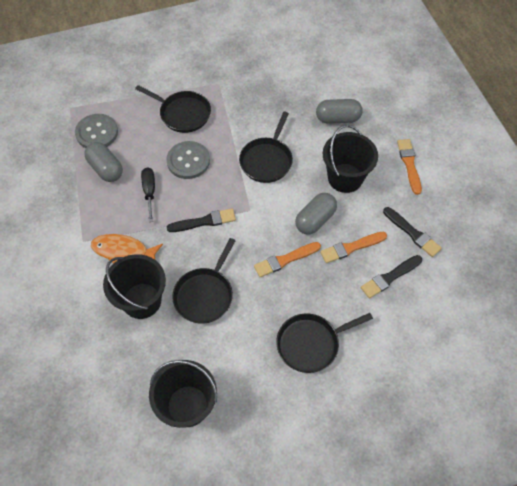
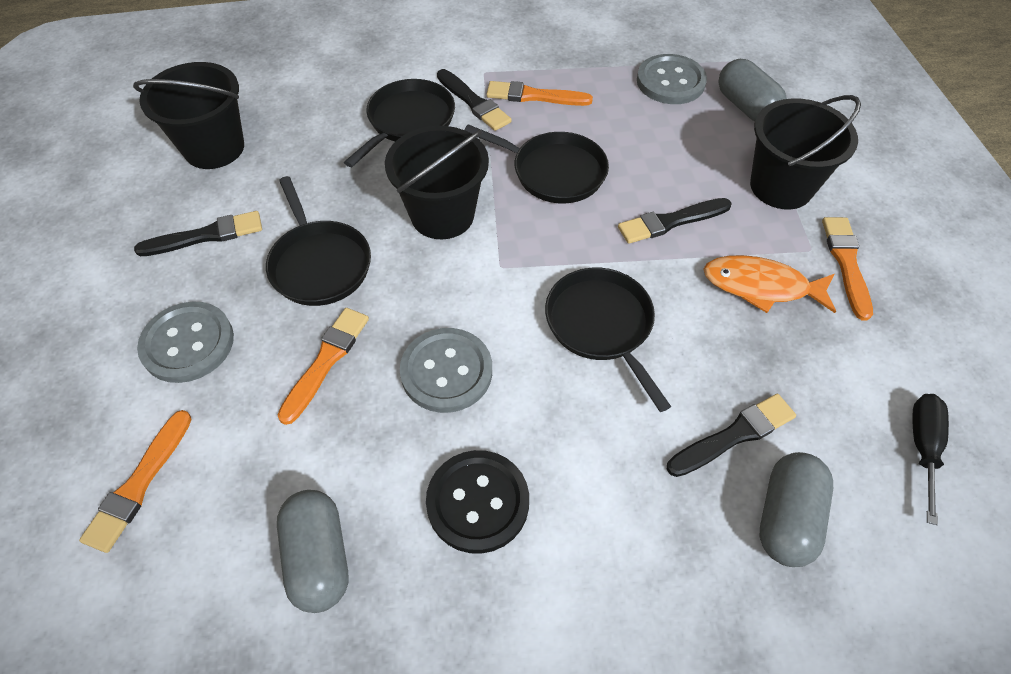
black brush: [167,208,236,232] [361,255,422,299] [383,207,442,257] = 3 -> [134,211,262,256] [437,69,512,131] [618,198,732,244] [667,394,796,477] = 4
black button: none = 0 -> [426,450,529,554] = 1
grey button: [75,114,118,148] [166,141,210,179] = 2 -> [137,302,234,383] [400,328,492,413] [637,54,707,104] = 3
orange brush: [254,242,321,277] [320,232,387,263] [397,139,422,195] = 3 -> [79,410,192,553] [278,308,369,425] [486,81,593,106] [822,217,873,321] = 4

